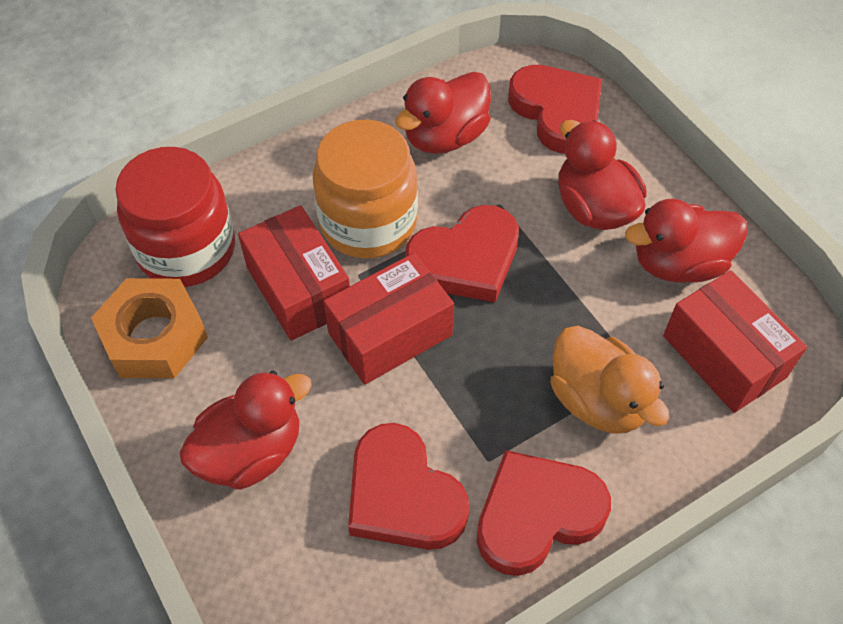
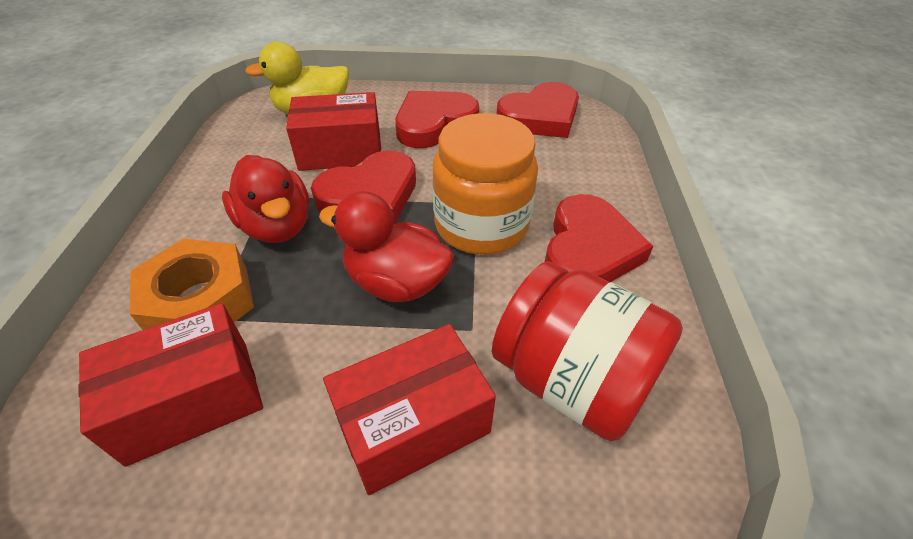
orange duck: [550,326,669,434] = 1 -> none = 0
red duck: [179,371,312,490] [395,72,491,154] [558,120,647,230] [625,199,747,283] = 4 -> [222,155,309,243] [319,191,454,302] = 2
yellow duck: none = 0 -> [245,42,349,114] = 1

